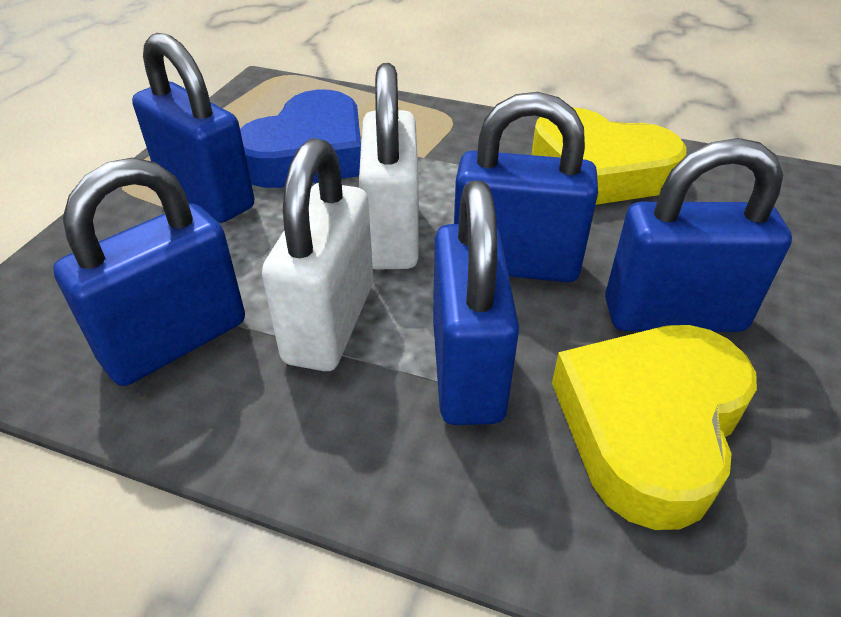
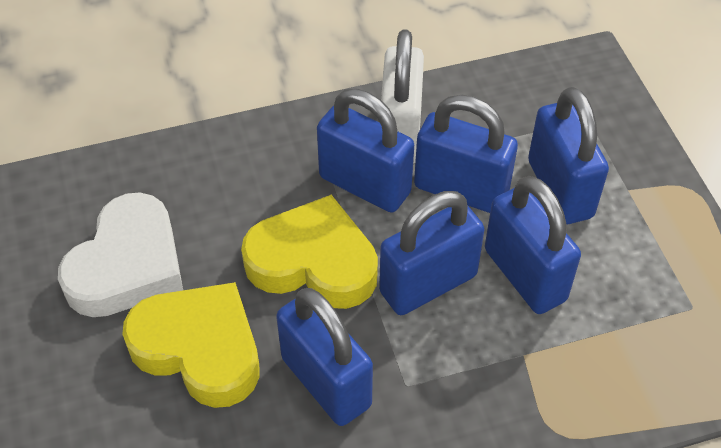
blue heart: [240,90,361,188] = 1 -> none = 0
blue padlock: [53,158,245,386] [132,33,254,223] [433,181,519,425] [454,92,598,282] [605,138,792,332] = 5 -> [276,288,373,426] [317,89,414,213] [379,191,485,315] [414,95,518,213] [485,176,581,314] [528,87,609,225] = 6
white heart: none = 0 -> [58,192,183,317] = 1
white padlock: [262,138,373,371] [359,63,419,270] = 2 -> [381,29,424,164] = 1

